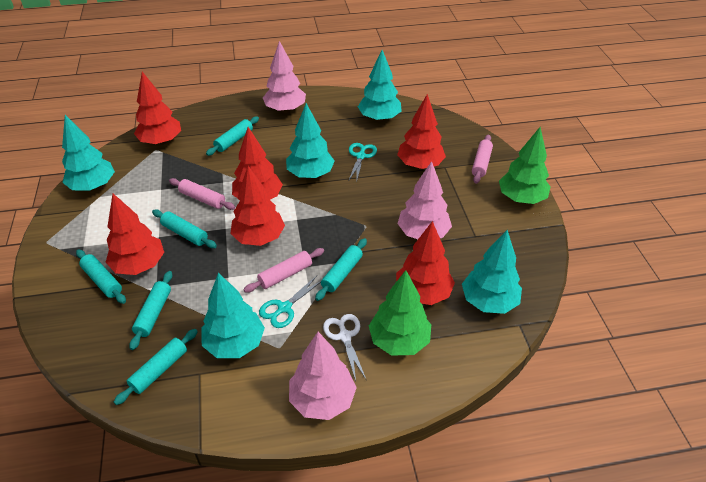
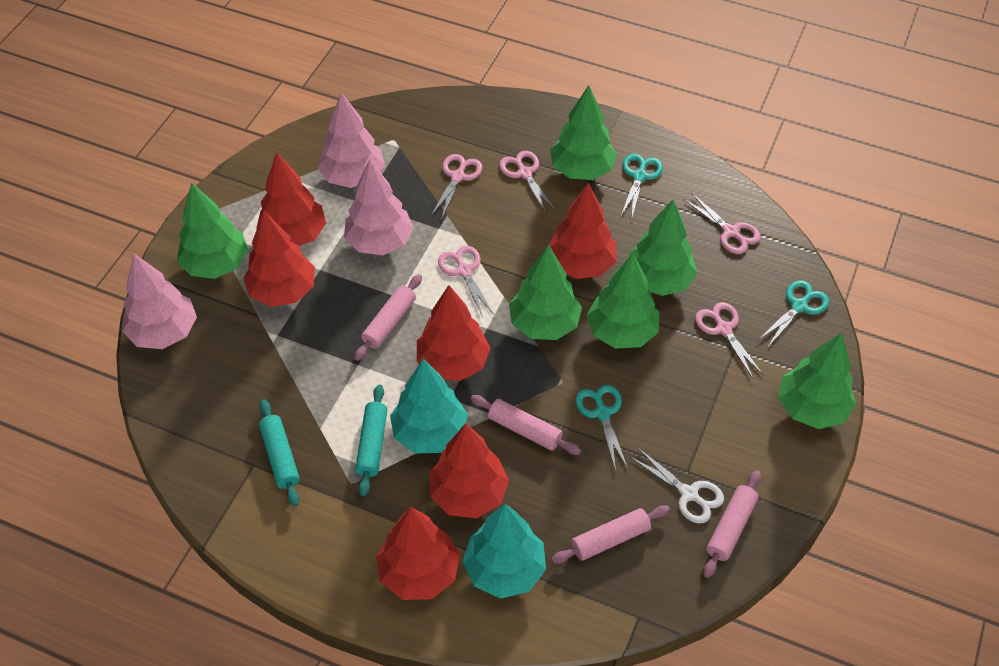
green tree: [369,270,431,356] [499,127,550,204] = 2 -> [177,183,248,279] [509,244,582,340] [550,85,617,180] [586,253,659,349] [629,200,697,296] [778,333,856,429] = 6
pink rolling pin: [169,178,235,210] [243,248,324,293] [472,135,493,184] = 3 -> [354,274,422,361] [470,395,581,455] [551,505,670,564] [703,470,761,578] = 4
pink scissors: none = 0 -> [431,154,482,220] [438,246,494,318] [499,151,556,213] [683,193,761,254] [695,302,763,378] = 5
turquoise rolling pin: [76,250,126,304] [114,329,198,405] [129,271,172,350] [152,210,217,248] [206,116,259,156] [315,238,367,301] = 6 -> [259,399,300,506] [355,384,388,497] = 2
turquoise scissors: [259,276,321,328] [349,143,377,183] = 2 -> [575,385,628,471] [621,154,663,217] [758,280,829,347] = 3
turquoise tree: [62,115,115,191] [201,273,265,358] [286,103,335,178] [358,50,402,122] [462,230,522,314] = 5 -> [390,359,468,453] [462,503,546,599] = 2

